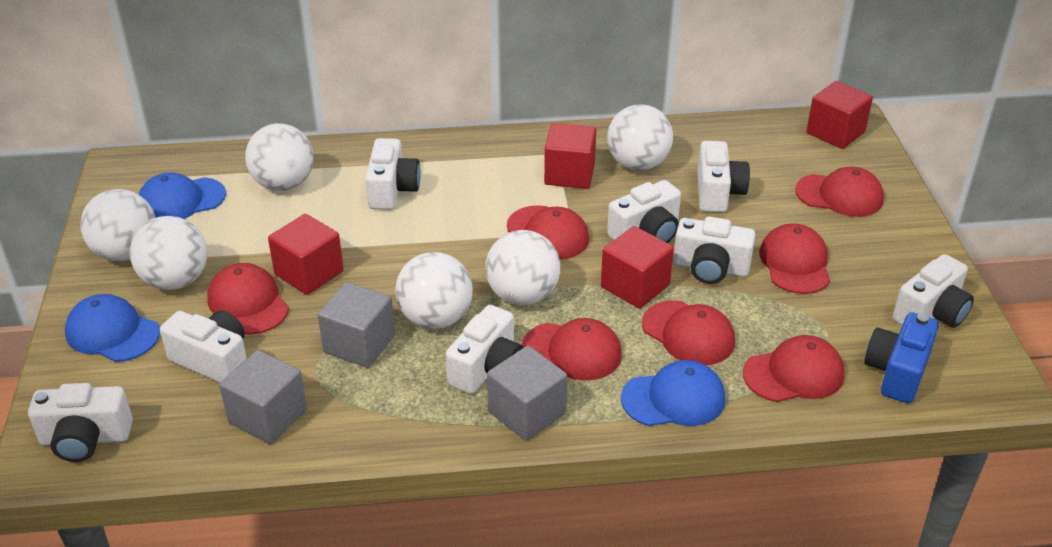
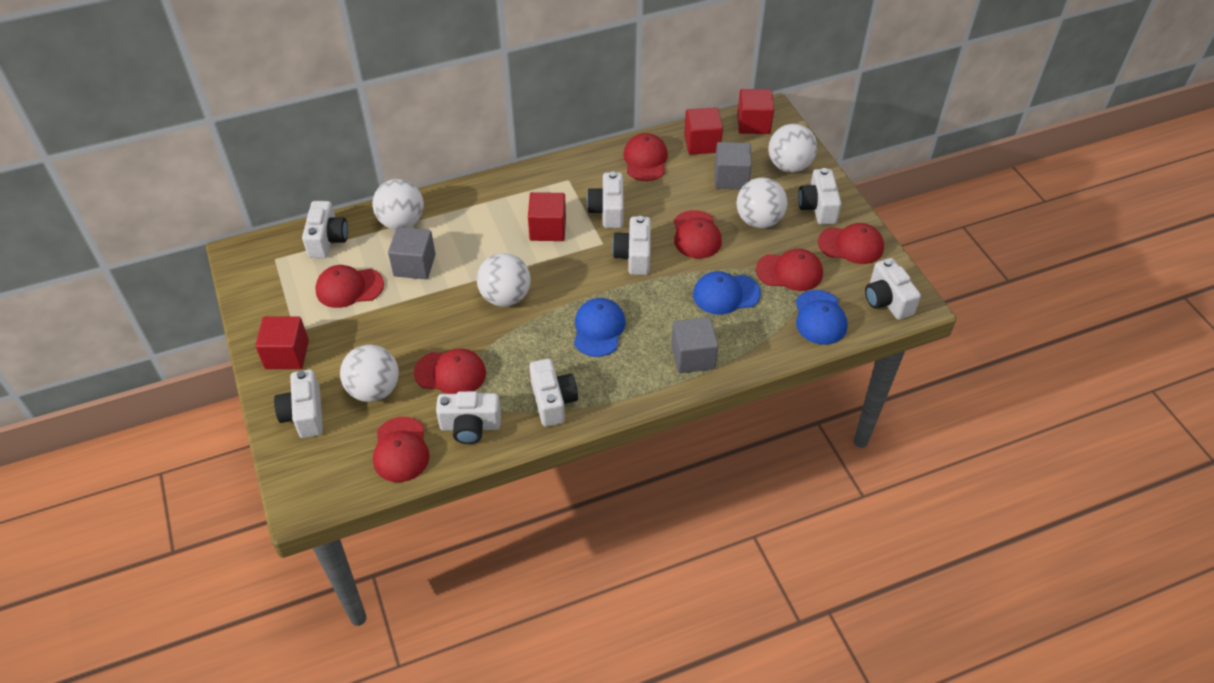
blue camera: [864,312,939,403] = 1 -> none = 0
white ball: [80,189,156,261] [130,216,207,290] [245,123,314,191] [395,252,473,329] [485,230,560,305] [607,104,673,171] = 6 -> [340,344,399,402] [373,179,424,230] [477,253,531,307] [736,178,788,228] [768,124,817,173] = 5

